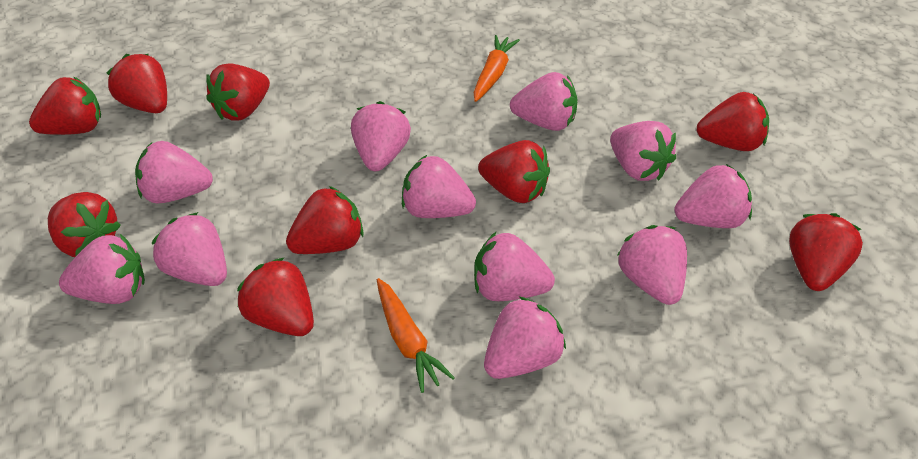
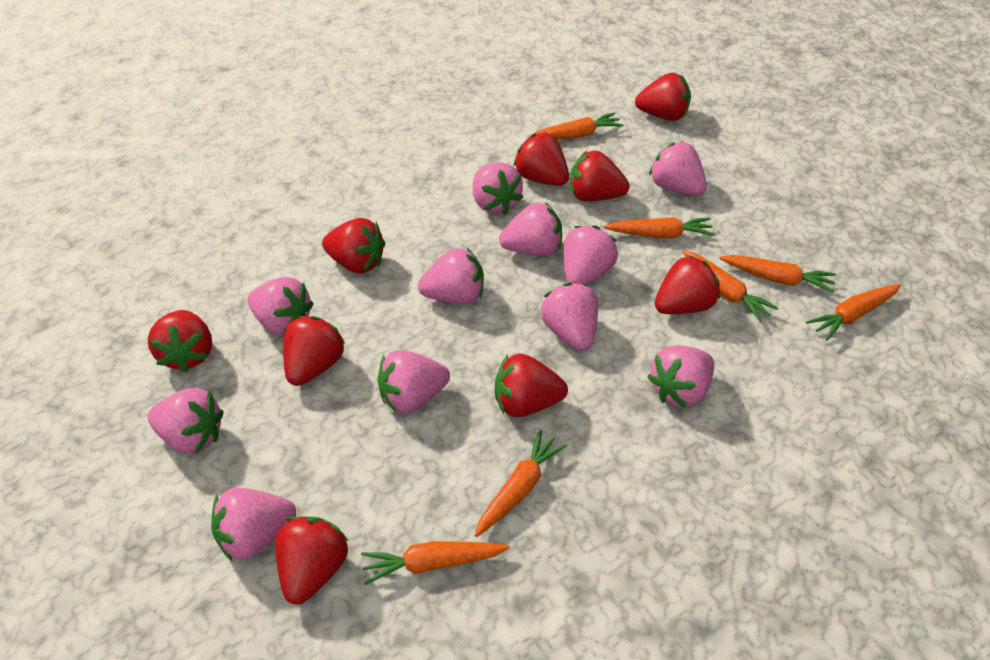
orange carrot: [377,278,455,393] [473,35,520,102] = 2 -> [361,541,509,585] [475,430,567,537] [528,112,624,139] [604,217,715,238] [682,250,778,322] [719,255,836,293] [806,284,901,341] = 7

